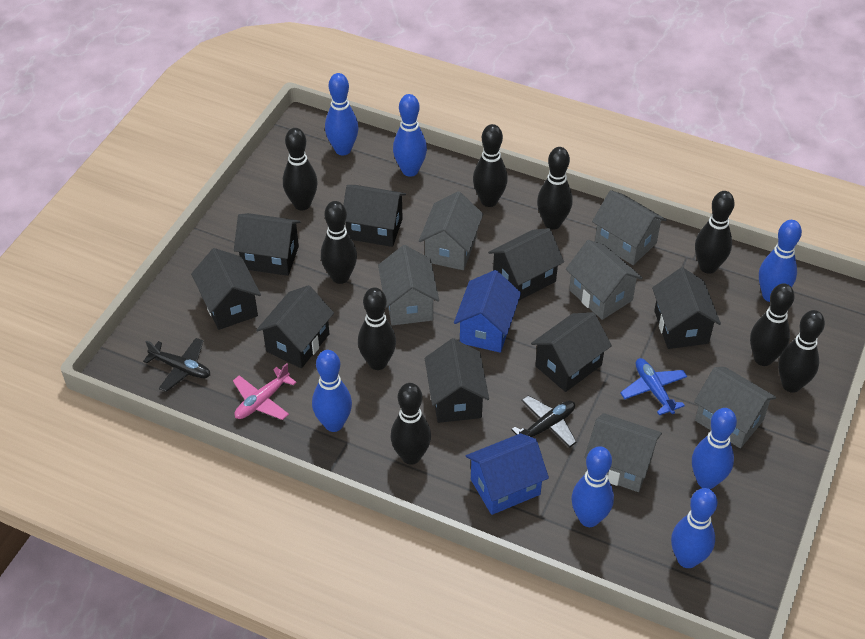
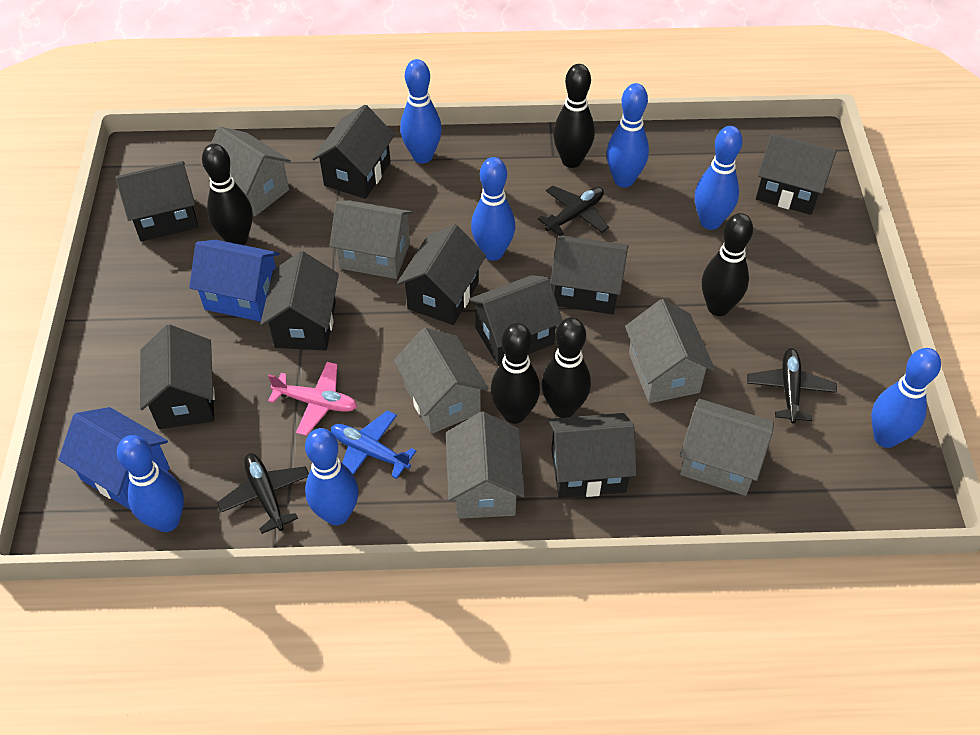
black bowling pin: [283,128,318,210] [321,201,357,284] [358,288,396,370] [391,383,431,465] [473,124,508,207] [537,147,572,230] [695,191,735,274] [750,283,795,366] [778,310,825,393] = 9 -> [202,144,253,245] [491,323,540,424] [541,317,591,418] [553,64,595,168] [702,213,753,316] = 5
black house: [191,248,261,330] [234,213,301,276] [256,285,334,368] [343,185,406,247] [425,338,489,423] [488,228,564,300] [531,312,612,392] [652,267,721,349] = 8 -> [115,161,198,242] [140,324,215,429] [260,251,339,351] [312,105,395,199] [397,224,486,325] [469,275,562,366] [548,413,637,498] [550,235,628,315] [756,133,837,215] = 9
black plane: [143,338,210,392] [511,396,577,447] = 2 -> [217,453,309,534] [538,186,609,236] [747,348,837,424] = 3

